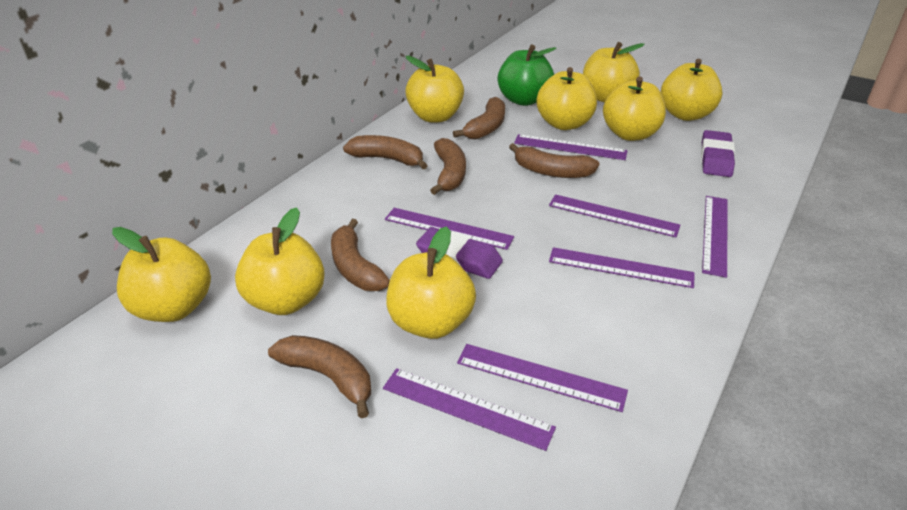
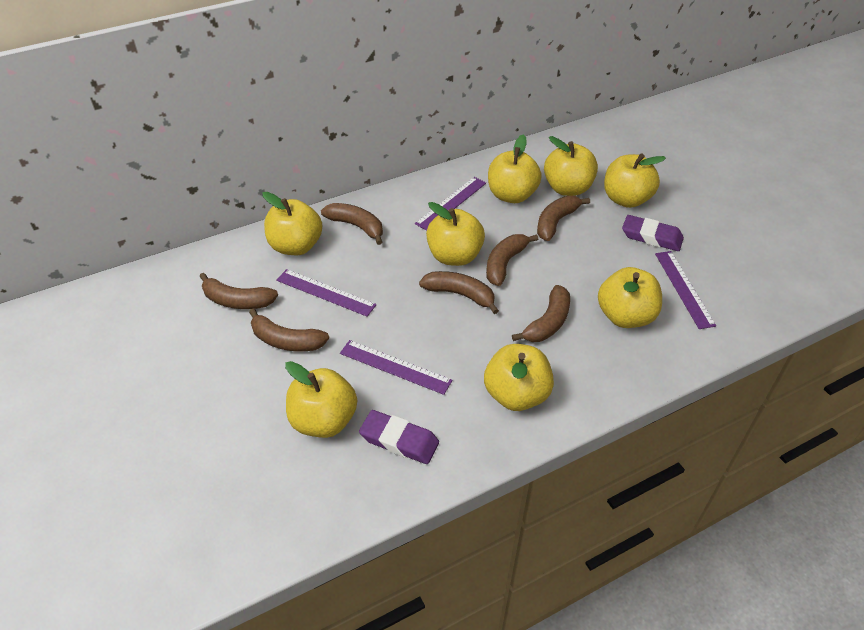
brown banana: [268,335,371,418] [331,219,390,291] [343,135,428,169] [430,138,466,195] [453,97,505,139] [509,143,600,178] = 6 -> [199,273,278,309] [249,308,329,351] [321,203,383,245] [419,271,499,314] [486,234,538,286] [512,285,570,342] [537,196,590,241] = 7
green apple: [498,44,557,106] = 1 -> none = 0
purple ruler: [383,368,556,451] [385,208,514,250] [457,344,628,412] [514,134,628,160] [549,194,680,237] [549,247,695,288] [702,196,728,278] = 7 -> [276,269,377,317] [340,340,453,395] [415,177,486,231] [655,251,716,329] = 4

